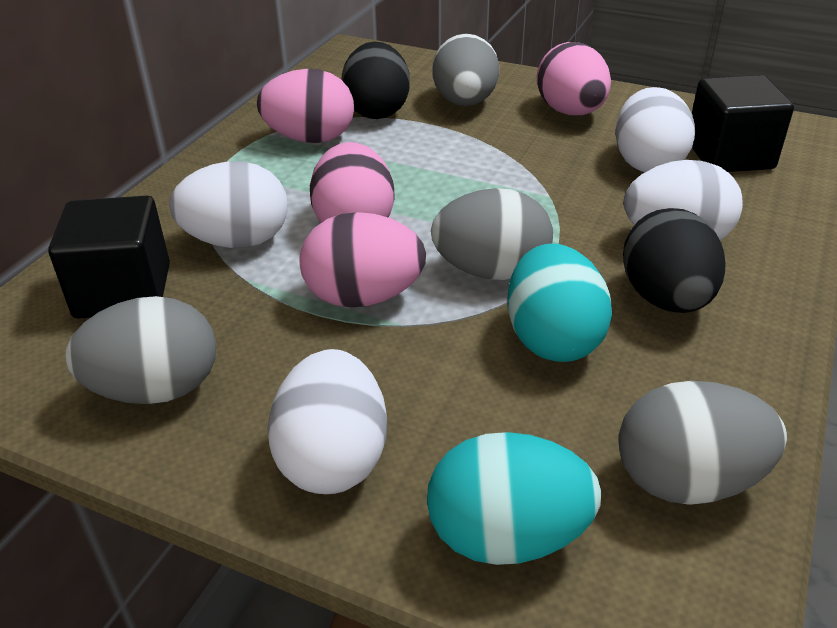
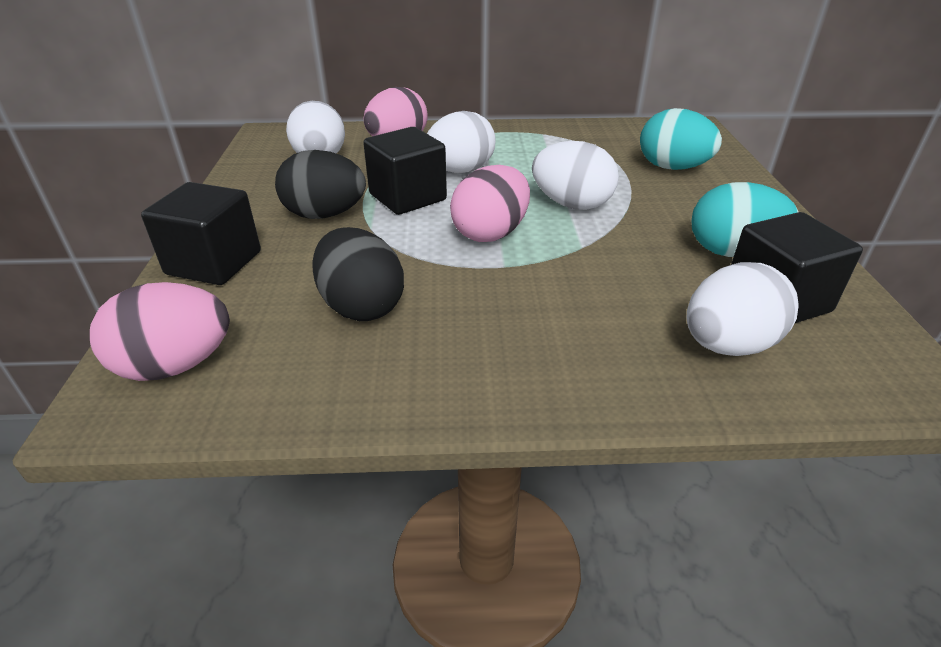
black cube: [48,196,170,319] [692,75,794,172] = 2 -> [141,182,261,285] [363,127,447,215] [731,212,863,323] = 3
grey egg: [65,296,216,404] [431,188,553,280] [433,33,499,106] [618,381,787,505] = 4 -> none = 0
pink egg: [257,69,354,143] [299,212,426,307] [310,142,395,223] [537,42,611,115] = 4 -> [90,282,230,381] [364,87,428,136] [450,165,530,242] = 3

